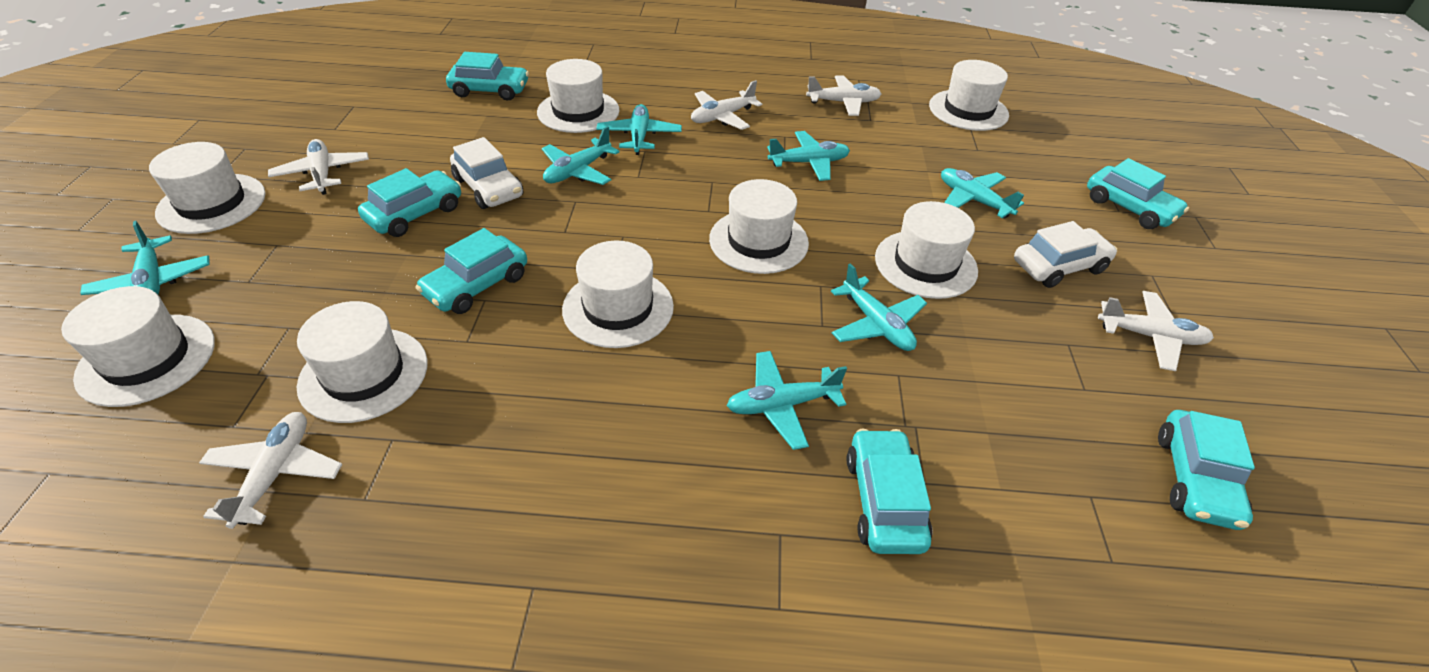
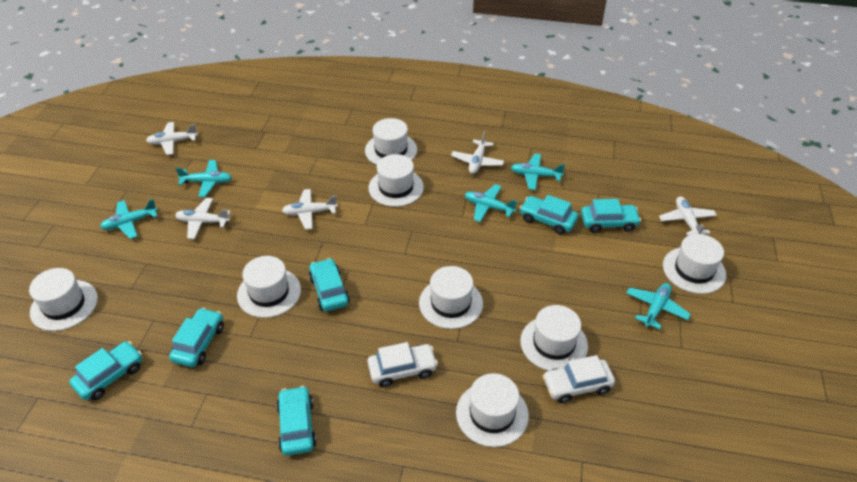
turquoise plane: [80,221,210,295] [542,126,620,185] [596,104,682,155] [727,351,847,450] [767,131,850,181] [831,263,927,351] [941,168,1024,219] = 7 -> [100,199,158,239] [175,160,232,197] [465,184,518,222] [511,154,565,190] [626,283,691,329] = 5

